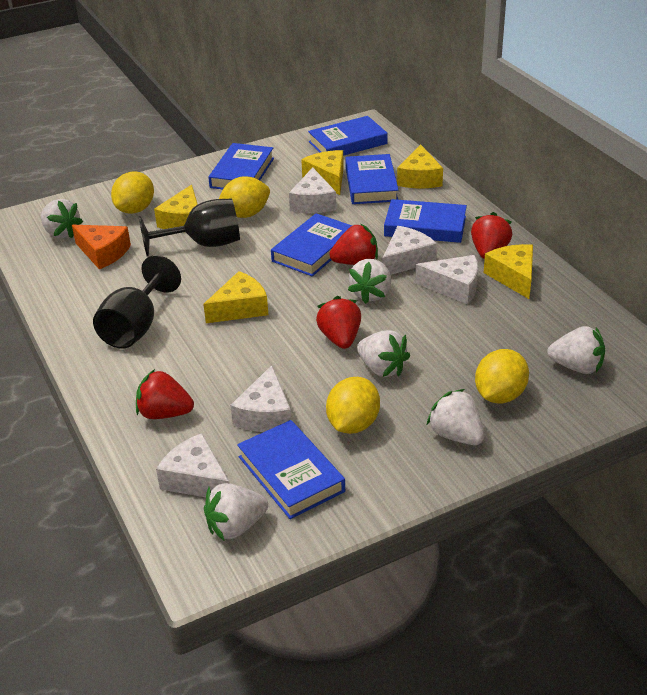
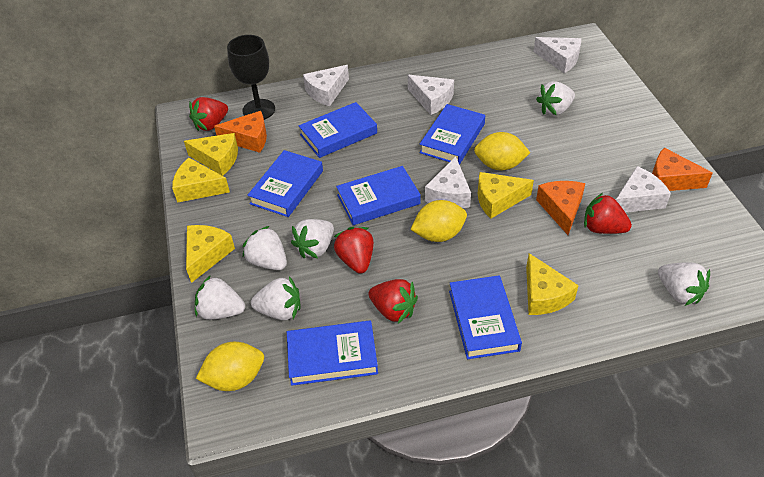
black goblet: [93,255,181,349] [139,199,240,257] = 2 -> [227,35,275,120] = 1
orange cheese: [72,225,131,269] = 1 -> [214,111,267,153] [536,181,586,235] [652,148,713,191] = 3
yellow lemon: [111,172,154,214] [219,176,270,218] [326,377,380,434] [475,349,529,403] = 4 -> [196,342,264,391] [410,200,467,242] [474,132,530,170] = 3

